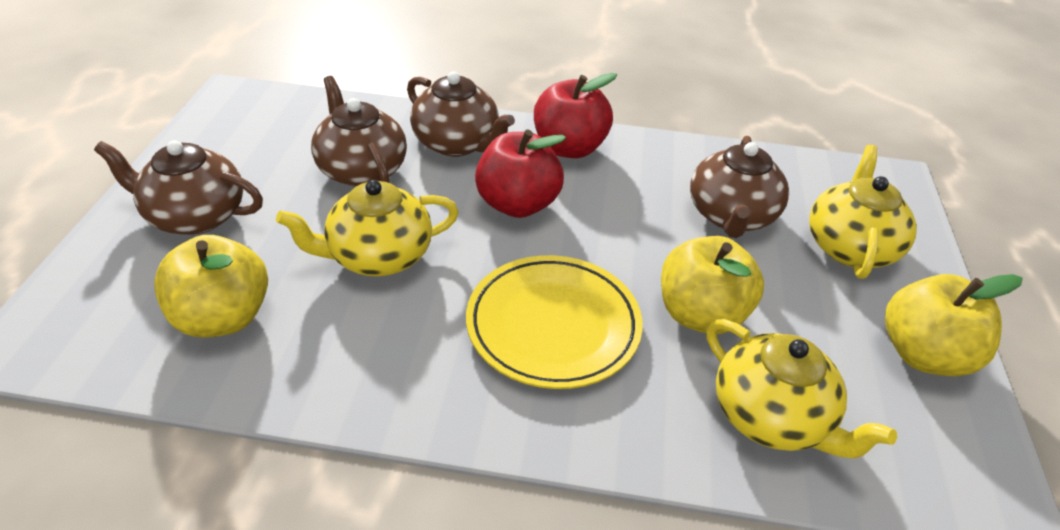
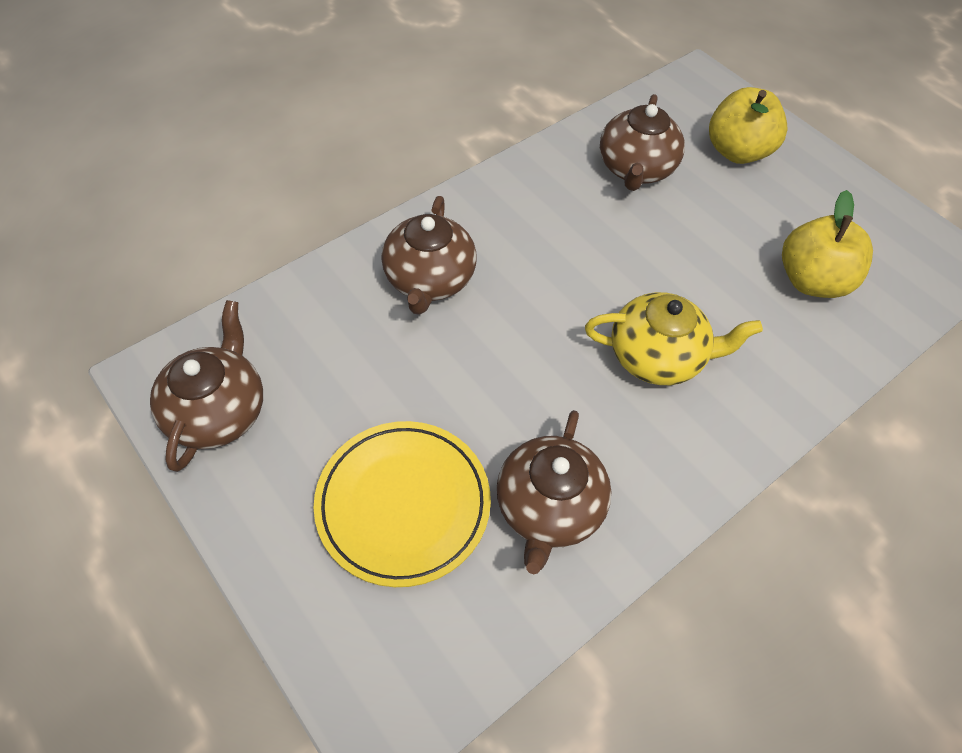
red apple: [475,129,566,218] [534,73,617,158] = 2 -> none = 0
yellow apple: [154,235,268,338] [661,236,764,334] [885,274,1023,377] = 3 -> [709,87,787,164] [782,190,873,298] = 2
yellow teapot: [276,180,459,276] [706,319,897,459] [809,145,917,279] = 3 -> [585,292,763,385] = 1

